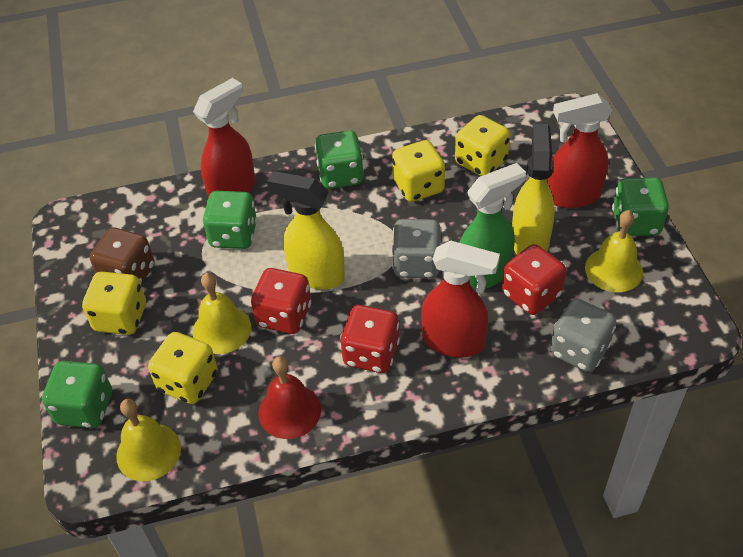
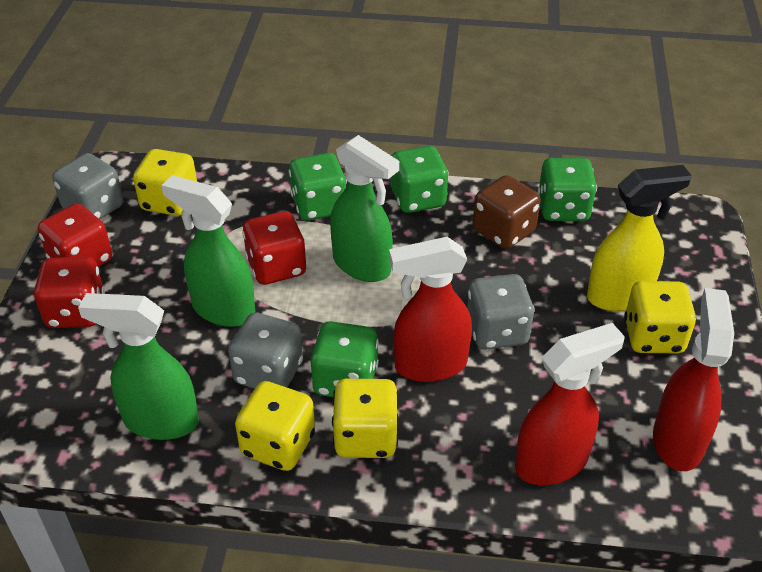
green spray bottle: [459,163,526,290] = 1 -> [78,293,199,440] [161,175,255,327] [330,135,399,282] = 3
grey dice: [392,219,441,278] [550,299,616,372] = 2 -> [53,153,123,219] [228,312,303,389] [467,274,535,350] = 3
red bell: [258,356,321,439] = 1 -> none = 0
yellow bell: [116,399,181,481] [193,273,251,354] [585,210,643,292] = 3 -> none = 0
yellow spray bottle: [267,171,345,289] [512,124,555,255] = 2 -> [587,165,692,311] = 1

